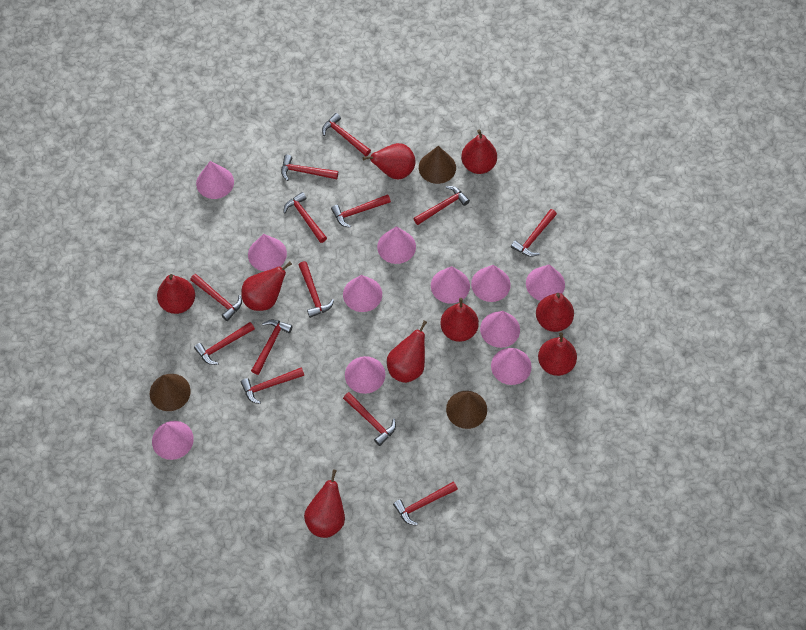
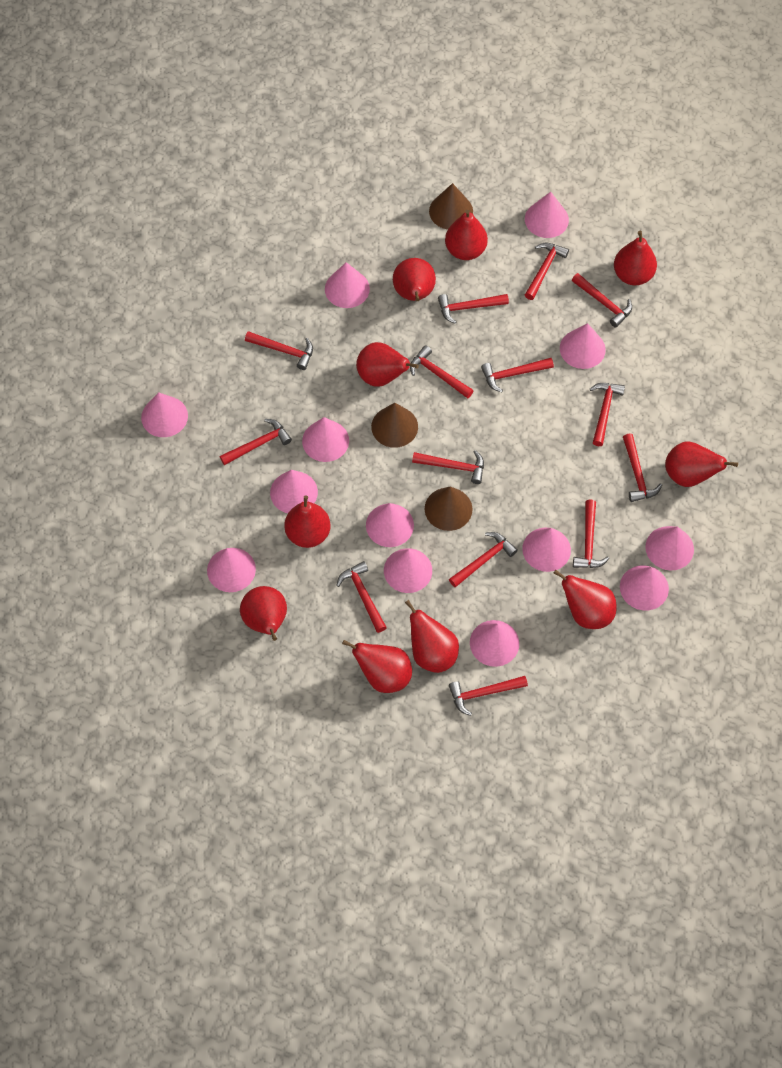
pink cone: [152,421,194,460] [196,161,234,199] [248,234,287,271] [343,275,382,312] [345,356,385,394] [377,226,416,264] [431,266,470,304] [471,265,511,302] [480,311,520,348] [491,348,532,385] [526,264,565,301] = 11 -> [141,392,188,437] [207,548,256,592] [270,470,318,513] [302,417,349,462] [325,262,370,308] [366,503,414,547] [384,548,432,593] [470,620,519,667] [522,528,571,572] [525,192,569,238] [560,323,606,369] [620,565,669,610] [645,526,694,570] = 13
red hammer: [190,274,242,321] [194,322,255,365] [241,367,304,404] [251,320,293,375] [281,155,338,181] [283,192,327,243] [299,261,334,318] [322,113,371,156] [331,194,391,228] [343,392,396,446] [393,481,458,526] [413,186,470,225] [511,209,557,257] = 13 -> [220,419,292,465] [245,331,313,370] [336,561,387,633] [410,345,474,399] [412,450,484,484] [438,294,509,324] [449,532,518,587] [449,676,528,716] [481,358,554,392] [525,243,569,300] [572,273,632,328] [573,499,609,568] [590,383,625,446] [623,434,662,502] = 14
red pear: [157,274,195,314] [241,262,292,311] [304,469,345,538] [363,143,416,180] [387,320,427,383] [440,298,479,342] [461,129,497,174] [536,293,574,332] [538,332,577,376] = 9 -> [240,586,287,641] [284,496,331,548] [342,640,412,693] [356,342,419,387] [393,258,436,301] [405,600,459,673] [445,210,488,260] [553,570,617,629] [614,231,657,285] [665,442,738,487] = 10

